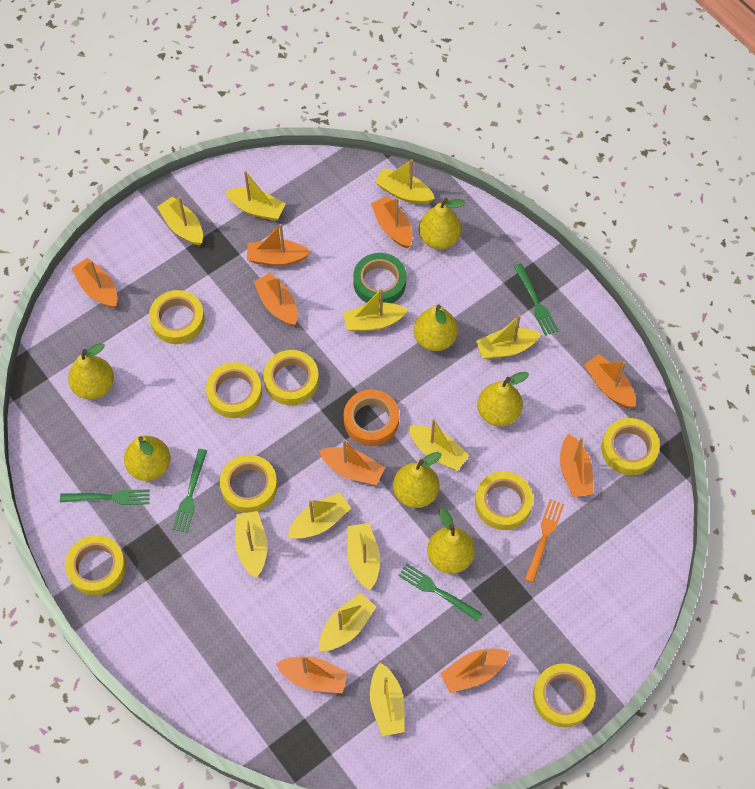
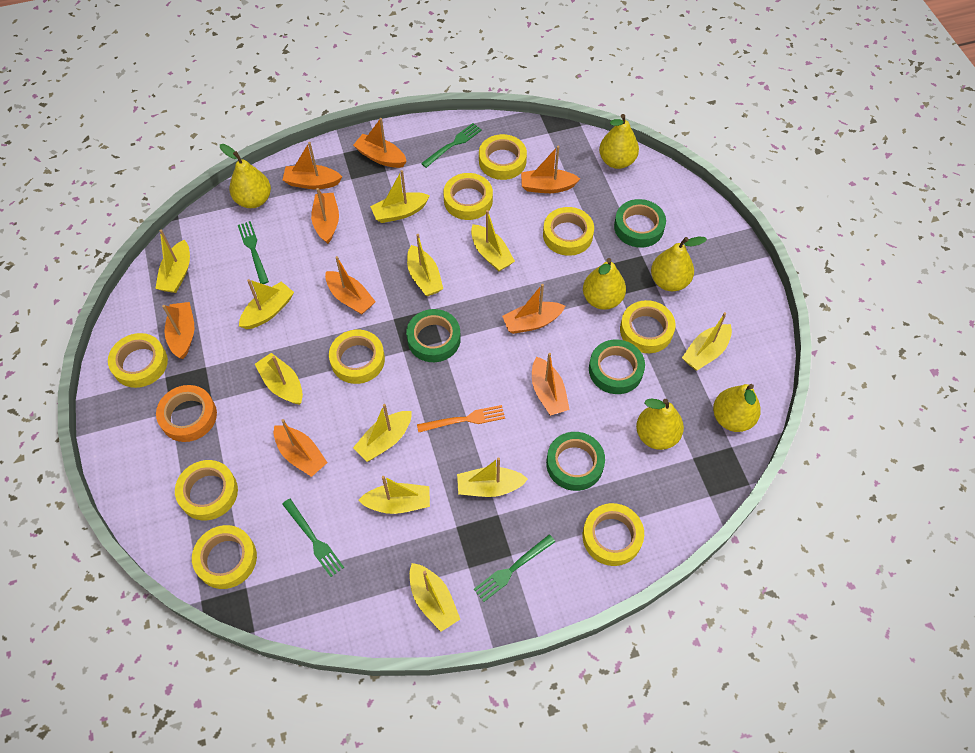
green tape: [353,253,406,303] = 1 -> [406,309,461,362] [546,432,605,491] [589,340,645,394] [614,199,666,247] = 4
yellow pear: [68,343,114,400] [124,436,171,481] [393,452,442,508] [414,304,458,351] [419,198,465,249] [427,508,475,573] [477,372,529,426] = 7 -> [220,144,271,208] [583,258,626,310] [599,114,639,169] [636,399,684,450] [651,237,707,291] [713,384,761,432] = 6
yellow tape: [65,535,126,596] [149,290,205,344] [206,362,262,418] [220,455,278,513] [263,350,319,405] [475,471,533,530] [533,663,595,727] [601,418,660,475] = 8 -> [108,333,168,388] [175,460,238,520] [192,525,257,589] [329,330,385,384] [443,173,493,220] [479,134,527,180] [543,207,594,256] [583,503,644,566] [620,300,676,353] = 9

